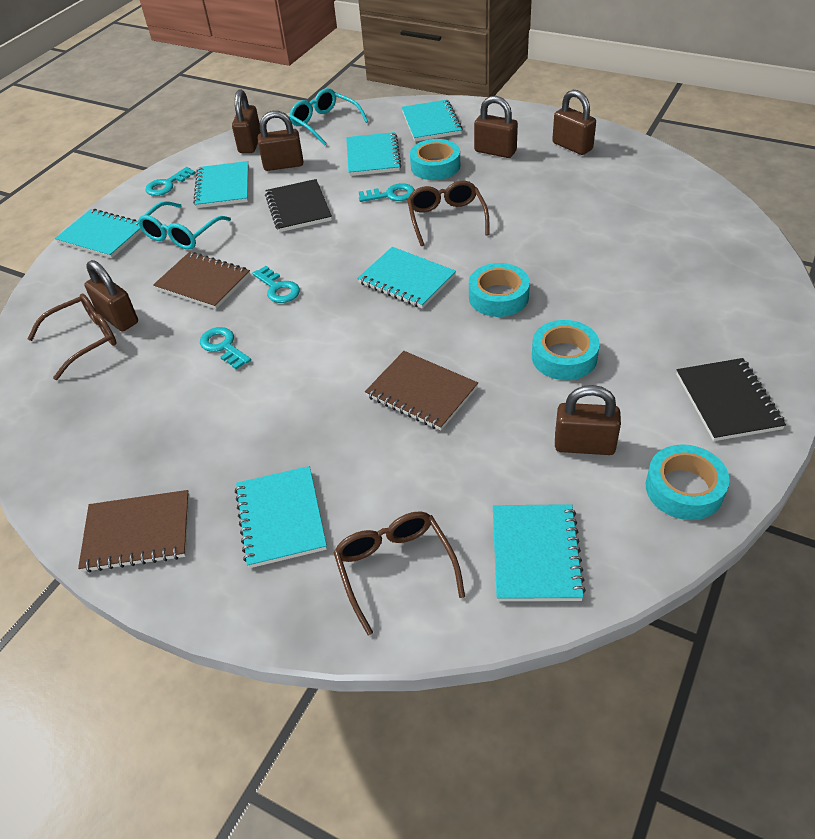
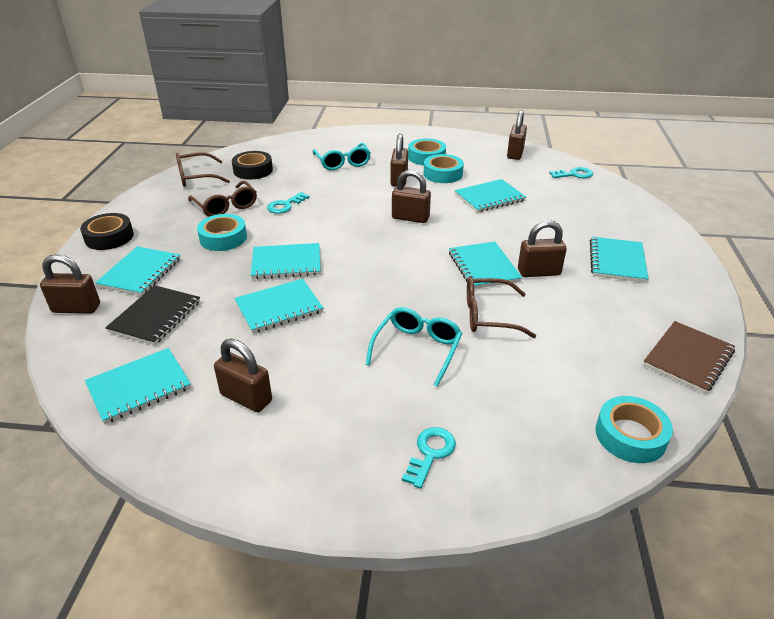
black notebook: [265,179,332,232] [676,358,786,441] = 2 -> [105,285,200,346] = 1
black tape: none = 0 -> [80,213,134,250] [232,151,273,180] = 2
brown notebook: [78,490,189,573] [153,252,250,309] [365,351,478,431] = 3 -> [643,321,735,393] = 1
turquoise key: [145,167,196,196] [200,327,251,369] [252,266,300,303] [359,183,415,202] = 4 -> [267,192,310,214] [402,427,456,489] [549,167,593,178] = 3

